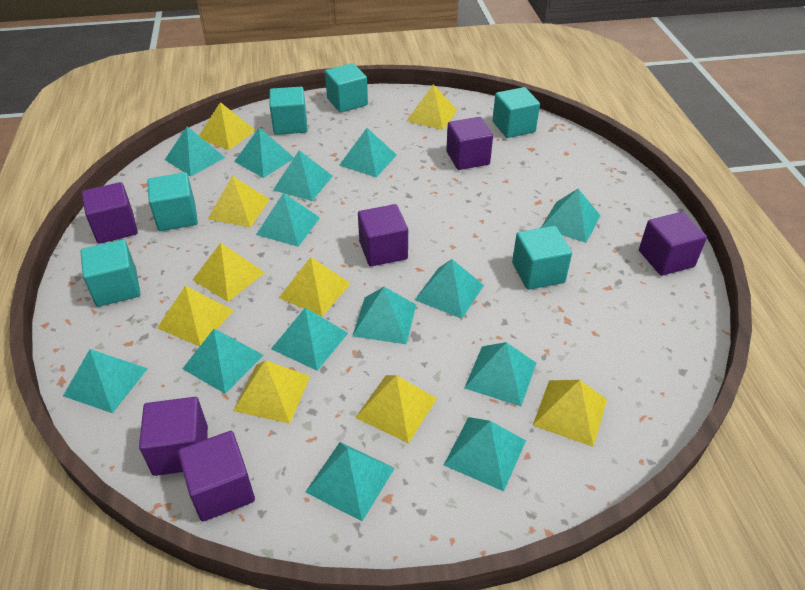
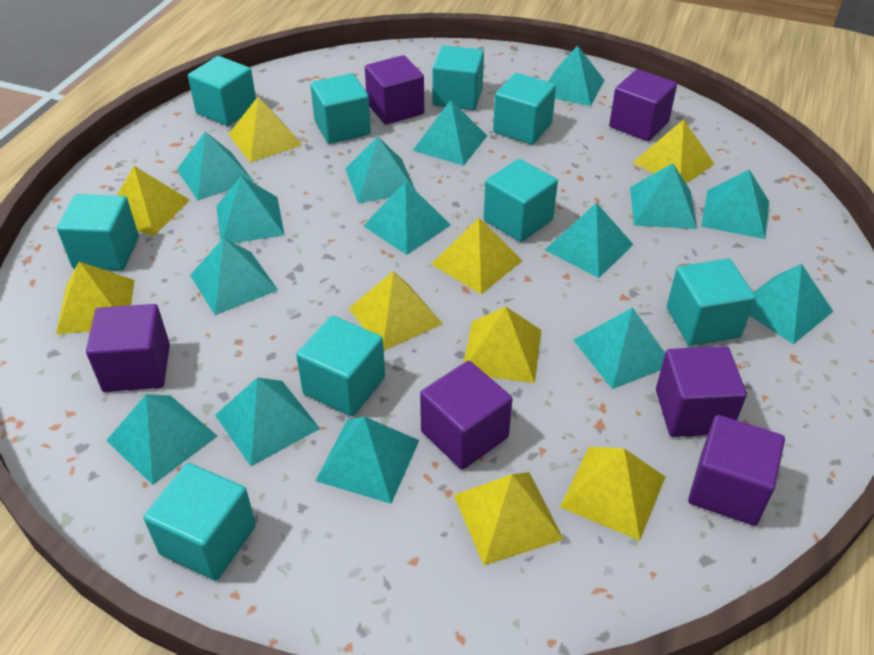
turquoise cube: [80,239,140,307] [147,172,198,231] [270,87,307,135] [325,63,368,113] [493,87,540,138] [512,226,572,290] = 6 -> [57,194,139,270] [143,463,256,581] [188,56,256,126] [296,316,385,417] [310,73,371,144] [432,45,484,110] [483,159,558,242] [493,73,556,145] [667,259,755,346] = 9
turquoise pyramid: [63,349,148,413] [165,127,225,177] [182,329,264,394] [234,128,294,178] [256,193,320,247] [271,308,348,371] [273,150,332,201] [306,442,395,521] [339,128,397,177] [353,287,416,344] [415,259,484,319] [444,417,526,491] [464,342,536,406] [541,189,601,243] = 14 -> [106,394,217,485] [177,132,254,200] [190,238,278,315] [215,377,320,466] [216,176,285,243] [315,417,419,504] [345,137,415,203] [363,181,451,255] [412,100,487,166] [545,202,634,278] [548,46,604,106] [573,307,665,389] [630,163,697,229] [701,170,769,239] [749,264,833,344] = 15

